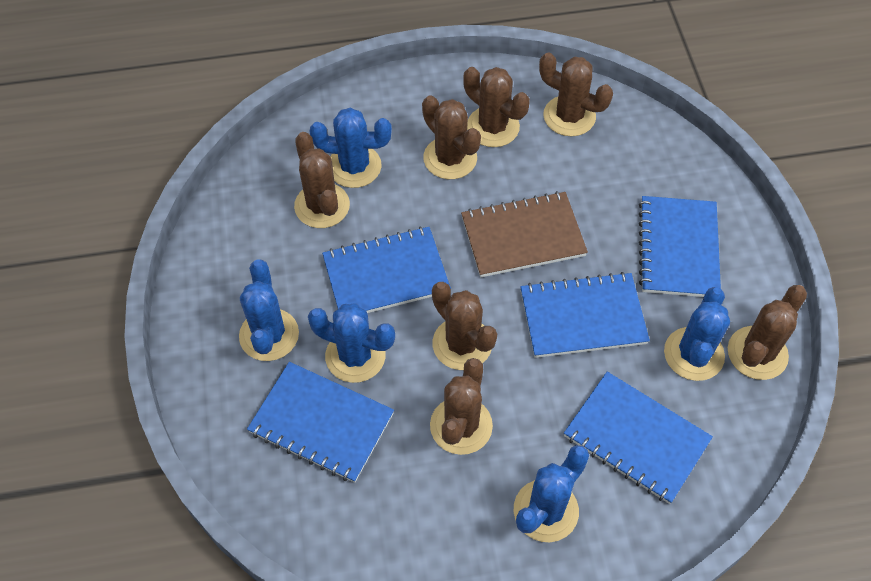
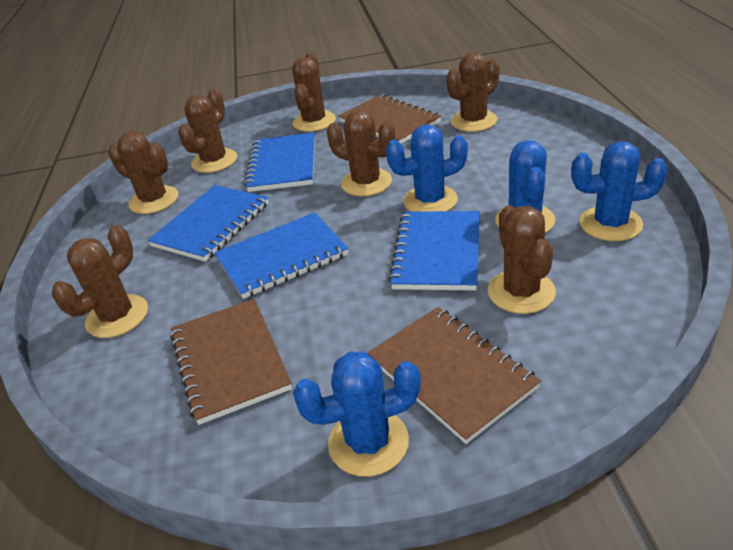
blue cactus: [239,259,299,361] [308,303,395,383] [309,108,392,188] [514,445,589,542] [664,287,730,381] = 5 -> [293,351,421,477] [386,124,468,212] [495,140,555,233] [571,141,668,241] = 4
blue notebook: [247,362,394,483] [322,227,451,313] [520,272,650,358] [564,372,713,504] [639,196,721,297] = 5 -> [148,185,269,262] [214,212,349,299] [244,133,315,192] [388,211,480,291] = 4
brown notebook: [461,191,588,277] = 1 -> [170,299,292,425] [338,94,441,144] [367,307,541,444] = 3

